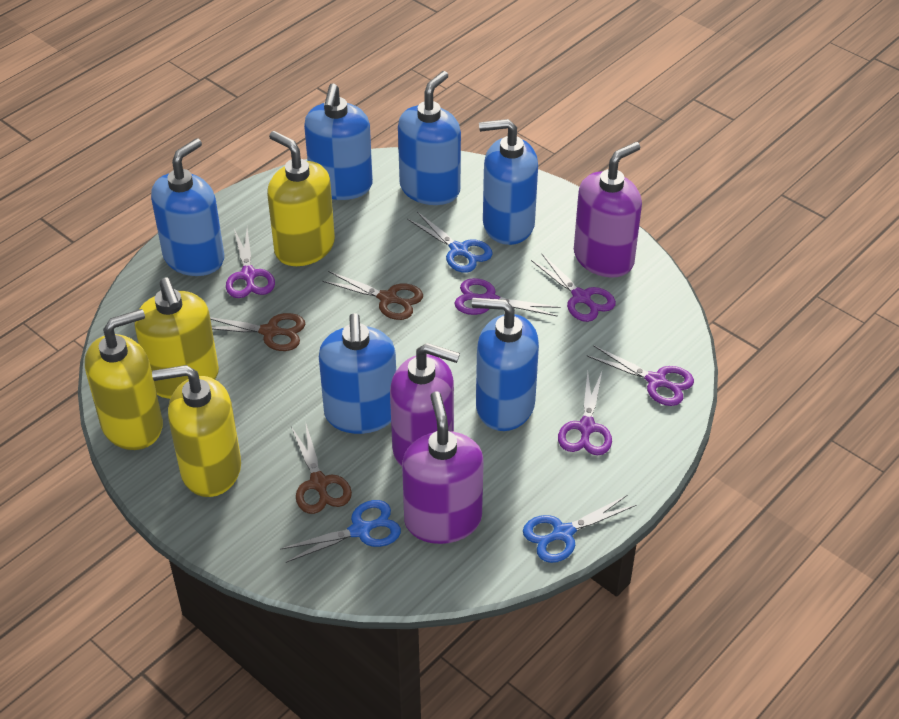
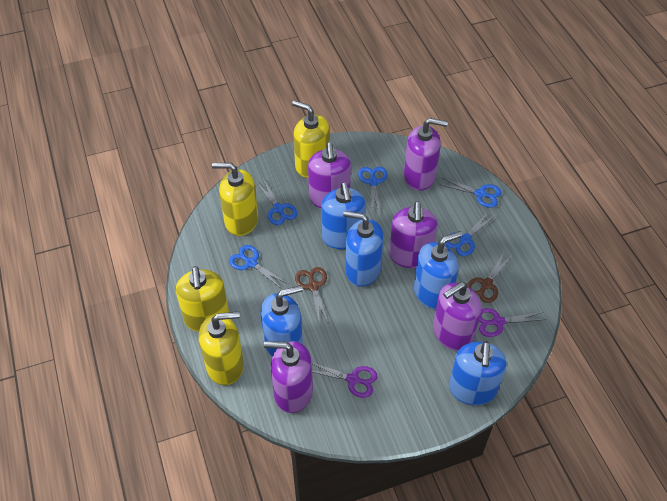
blue scissors: [280,500,401,563] [407,212,492,273] [523,495,636,563] = 3 -> [229,245,288,289] [256,178,298,225] [358,167,387,213] [439,178,502,208] [445,211,496,256] = 5
blue soap dispenser: [151,138,224,276] [304,83,373,200] [319,313,396,434] [398,71,461,205] [472,298,539,431] [479,119,538,245] = 6 -> [261,285,303,357] [321,182,365,249] [343,211,384,287] [414,231,463,310] [449,341,506,405] = 5
brown scissors: [210,313,305,351] [291,424,352,514] [322,271,423,320] = 3 -> [295,267,329,324] [467,251,511,303] = 2
purple scissors: [226,228,275,298] [455,278,560,317] [531,253,616,322] [558,371,612,455] [587,346,694,406] = 5 -> [312,363,377,398] [479,308,546,337] = 2
purple soap dispenser: [390,343,460,467] [402,391,484,544] [574,142,642,278] = 3 -> [264,341,313,413] [308,142,351,208] [389,202,437,268] [404,118,448,191] [433,282,481,351] = 5

